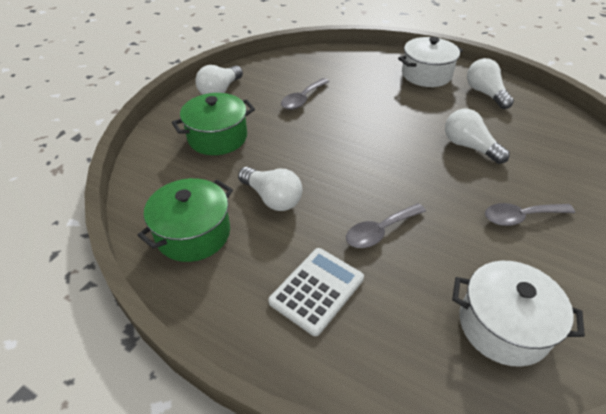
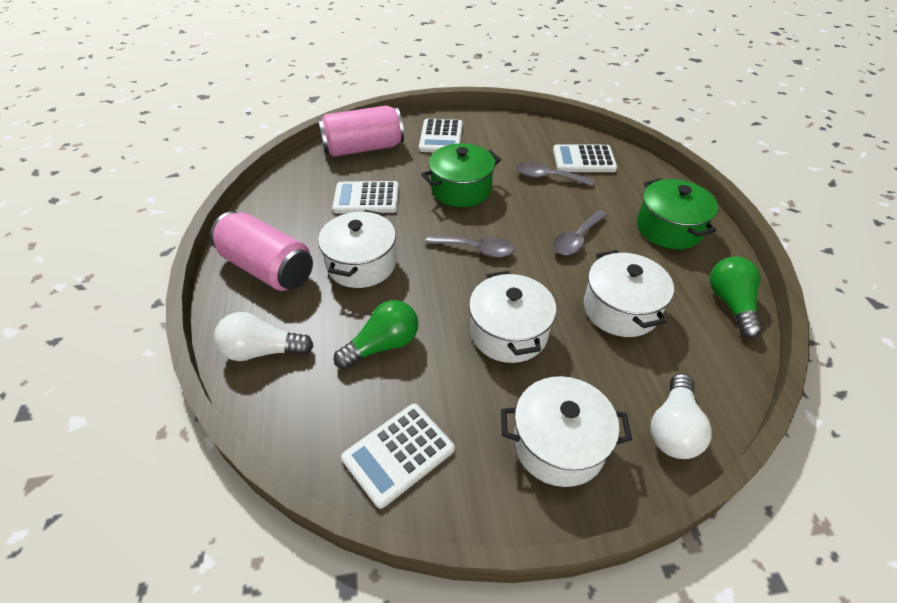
green light bulb: none = 0 -> [334,300,418,369] [710,257,763,338] = 2
pink can: none = 0 -> [210,211,313,291] [318,105,404,157] = 2
white calculator: [268,248,364,336] = 1 -> [332,181,399,214] [341,404,455,509] [419,119,463,152] [553,144,617,172] = 4
white light bulb: [195,65,243,95] [238,167,303,211] [445,109,510,164] [467,58,514,109] = 4 -> [214,312,313,361] [651,373,712,459] = 2
white pot: [398,37,463,87] [452,261,585,367] = 2 -> [318,210,396,288] [469,271,557,363] [501,376,632,487] [584,250,674,337] = 4

